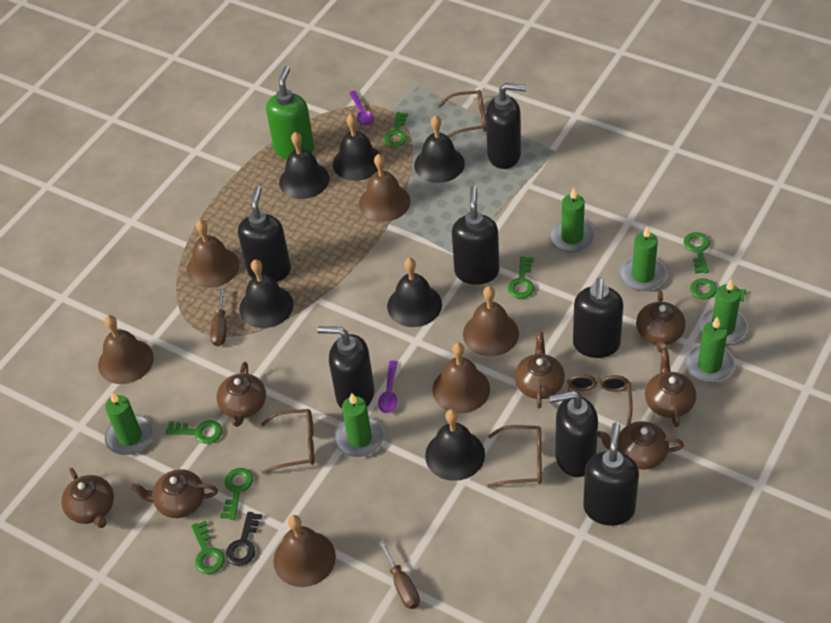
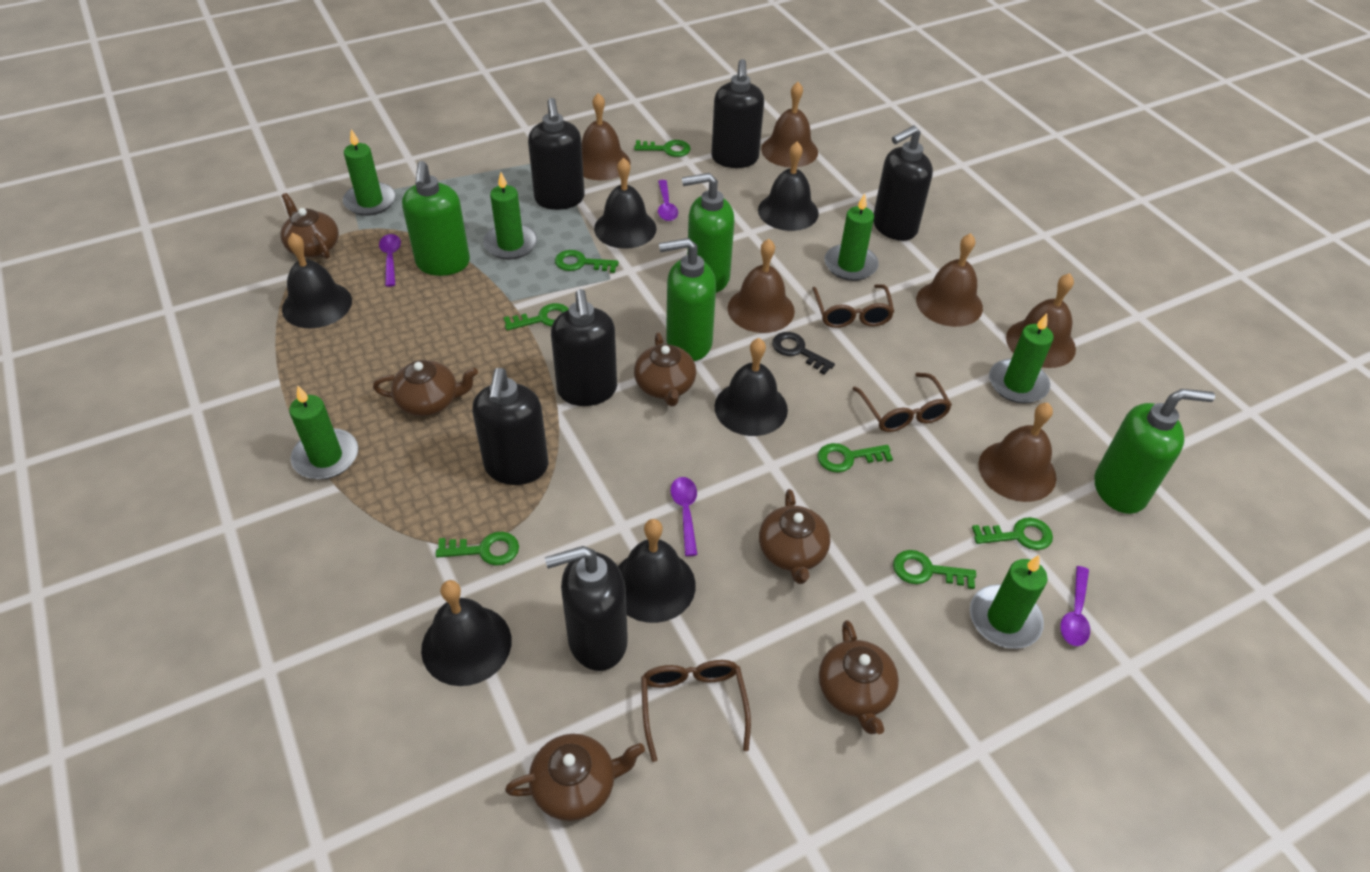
black soap dispenser: [238,186,291,282] [317,326,375,409] [452,186,499,285] [486,83,526,169] [549,391,598,477] [573,278,623,358] [583,422,639,526] = 7 -> [472,368,548,485] [528,98,585,210] [545,546,628,671] [551,289,617,406] [711,59,764,168] [873,125,933,241] = 6
brown glasses: [261,409,315,474] [438,90,486,138] [487,425,542,488] [566,374,633,426] = 4 -> [641,660,751,762] [812,284,894,328] [852,373,952,432] = 3
brown screwdriver: [210,289,226,346] [378,540,420,609] = 2 -> none = 0
brown teapot: [61,468,114,528] [130,469,218,518] [217,362,266,427] [515,332,565,408] [597,421,684,470] [636,291,686,353] [645,349,696,427] = 7 -> [280,193,339,259] [373,360,478,416] [505,734,645,821] [634,333,696,407] [759,489,830,584] [819,620,899,734] = 6
green soap dispenser: [266,66,314,159] = 1 -> [402,161,470,276] [659,238,716,361] [682,173,734,293] [1095,389,1215,514] = 4
purple spoon: [349,91,374,126] [378,360,397,413] = 2 -> [379,234,401,287] [658,180,678,221] [671,477,697,556] [1060,566,1090,646] = 4

